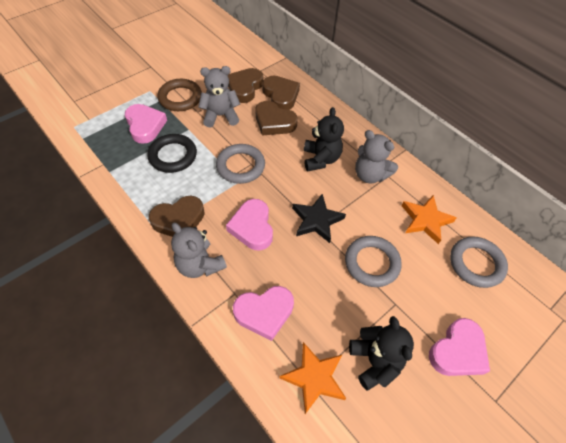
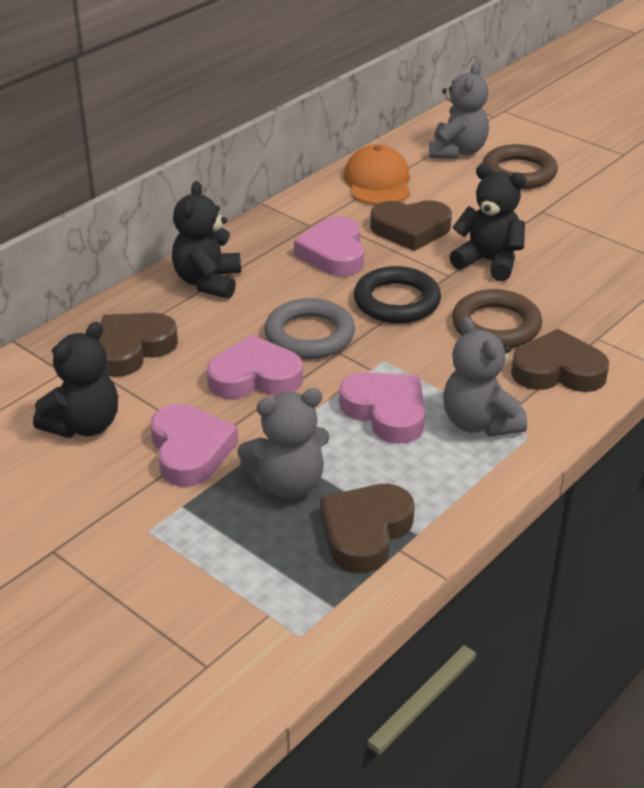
black star: [292,194,346,243] = 1 -> none = 0
black teddy bear: [304,107,344,171] [349,316,414,391] = 2 -> [33,322,118,438] [172,181,241,299] [449,164,526,281] = 3
brown ring: [158,79,202,111] = 1 -> [452,289,542,348] [482,144,558,189] = 2
grey ring: [216,144,265,184] [345,236,402,287] [450,236,508,288] = 3 -> [265,298,355,359] = 1
orange cap: none = 0 -> [344,144,410,205] = 1
orange star: [279,342,346,414] [402,195,456,244] = 2 -> none = 0

